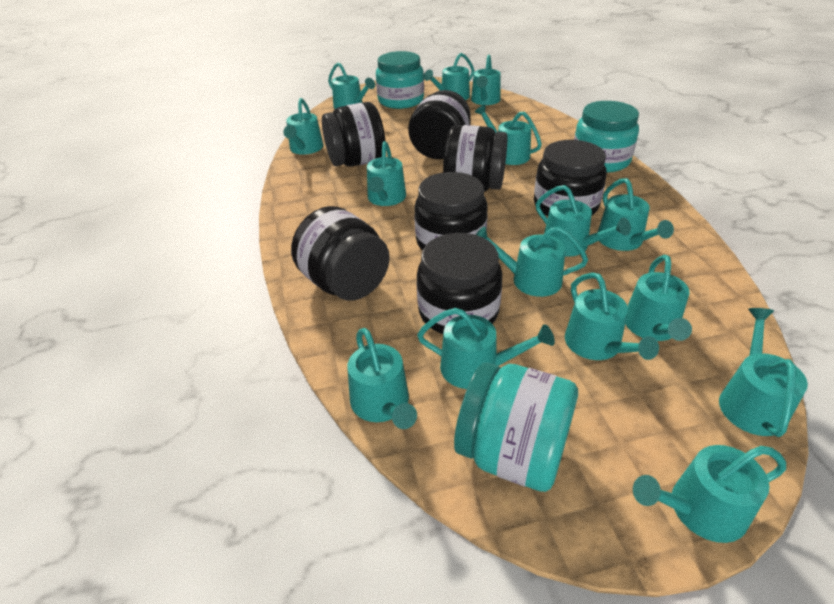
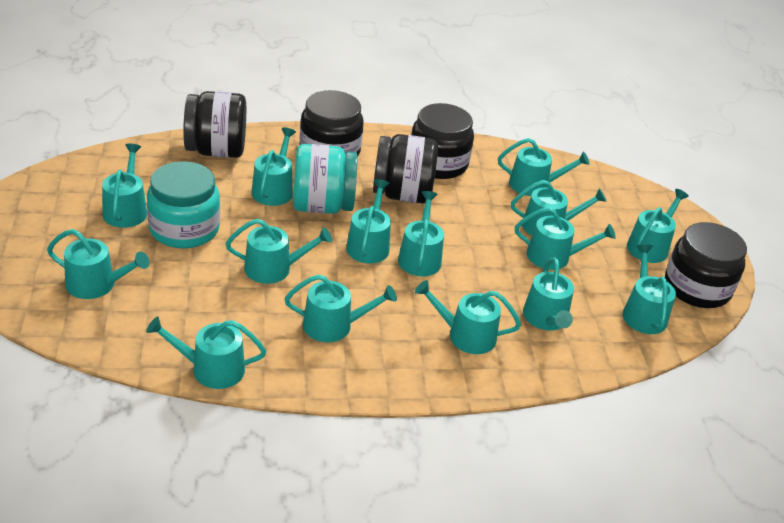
black jar: [291,206,390,301] [322,102,385,167] [408,90,471,159] [414,172,487,251] [417,233,502,334] [443,125,508,192] [534,140,607,216] = 7 -> [183,91,246,158] [299,90,364,157] [373,134,438,204] [411,103,474,179] [665,222,747,308] = 5
turquoise jar: [376,51,424,109] [454,362,578,492] [574,101,639,173] = 3 -> [147,161,220,248] [293,144,357,214] = 2

